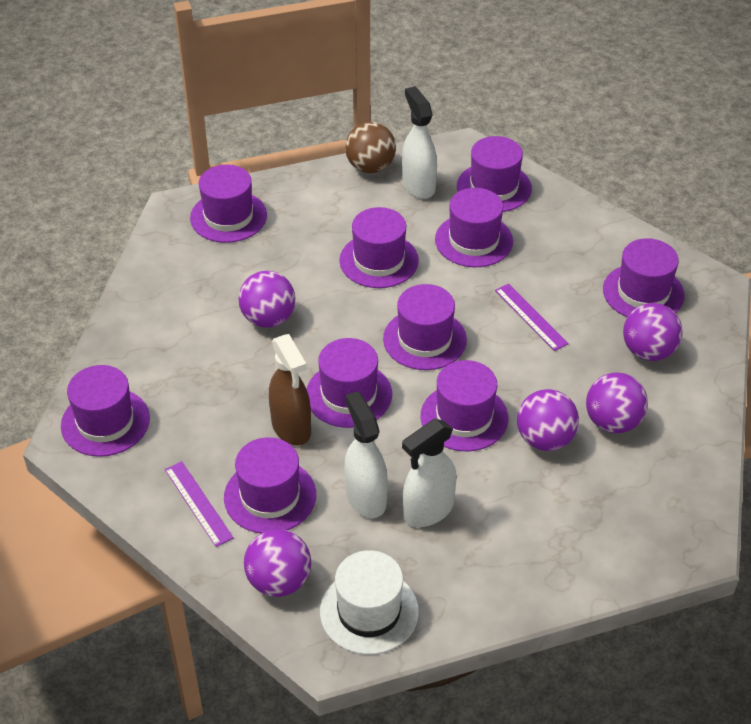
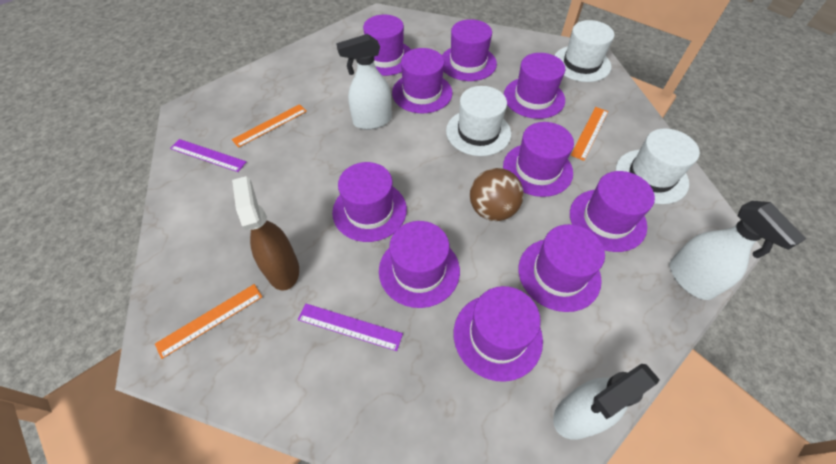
orange ruler: none = 0 -> [155,284,262,359] [232,104,307,148] [570,107,608,161] = 3
purple ball: [239,271,296,328] [244,529,311,597] [517,389,579,451] [586,372,648,433] [623,303,683,361] = 5 -> none = 0
white hat: [320,550,419,655] = 1 -> [446,86,511,156] [554,20,614,82] [616,128,700,204] = 3

